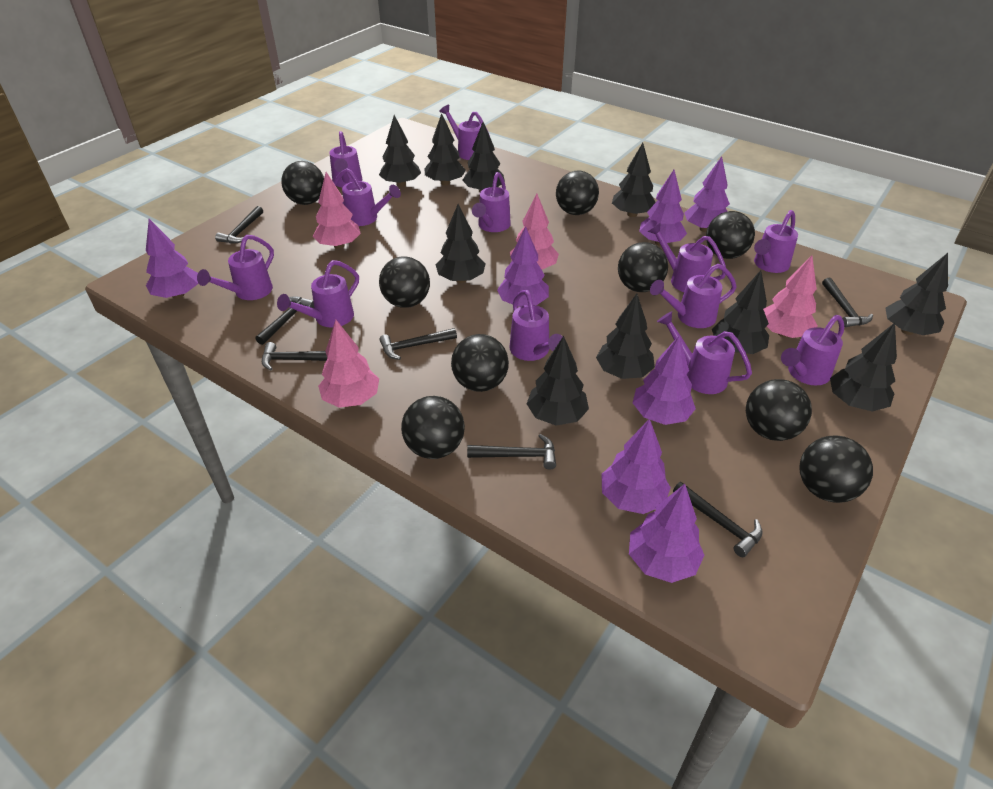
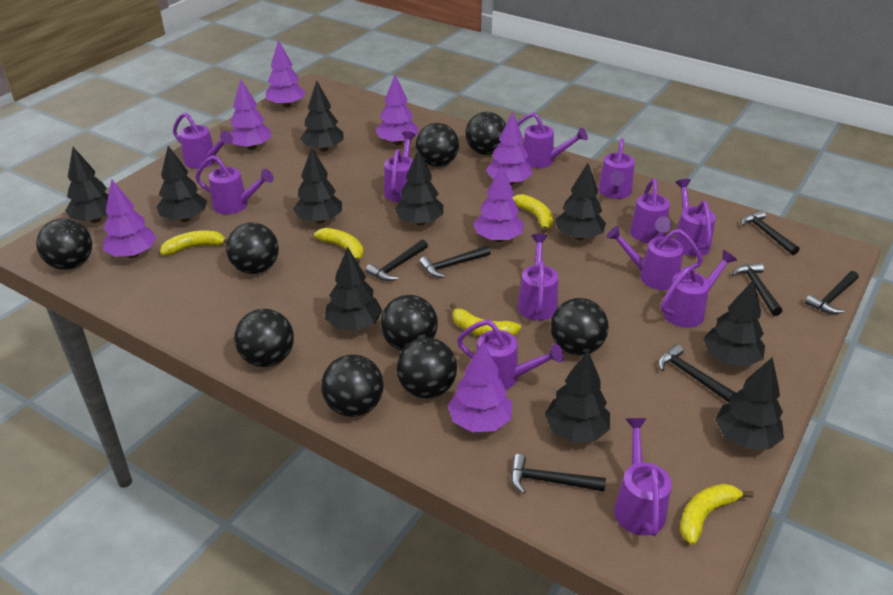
pink tree: [313,172,361,249] [318,320,379,408] [510,194,559,269] [763,256,818,338] = 4 -> none = 0
yellow banana: none = 0 -> [160,231,228,255] [314,228,364,264] [450,303,521,336] [512,194,553,234] [680,484,754,545] = 5

